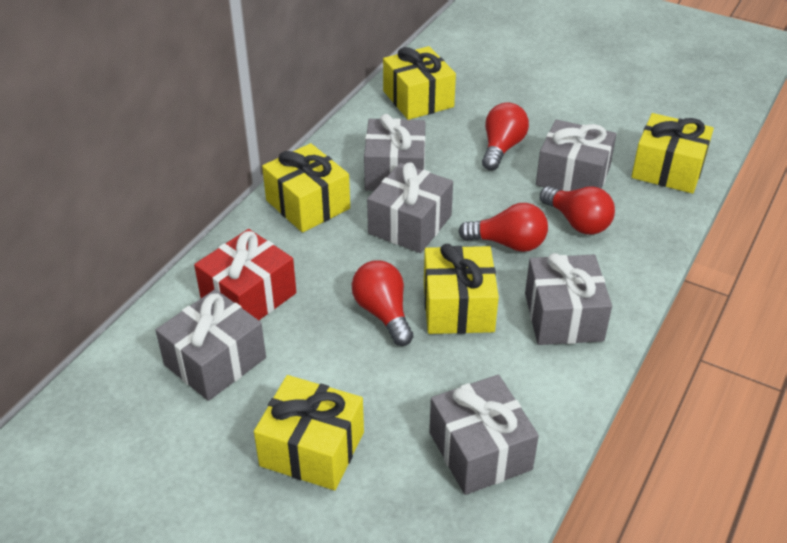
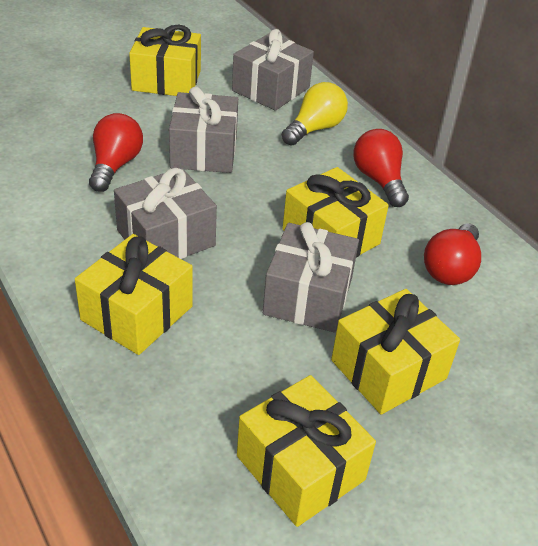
grey gift: [155,289,266,401] [364,114,426,191] [367,162,453,253] [429,375,539,495] [525,253,612,345] [536,119,616,191] = 6 -> [114,168,217,259] [169,86,238,173] [232,29,314,111] [263,222,359,333] = 4
red gift: [194,229,296,320] = 1 -> none = 0
red light bulb: [352,260,413,346] [458,203,548,252] [482,102,529,170] [540,186,615,235] = 4 -> [89,113,143,192] [353,129,409,207] [424,223,481,285] = 3
yellow light bulb: none = 0 -> [282,82,348,145] = 1

